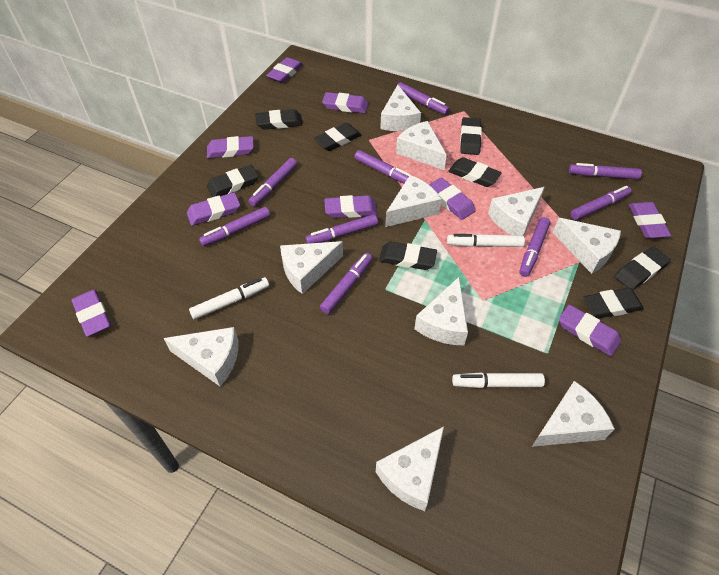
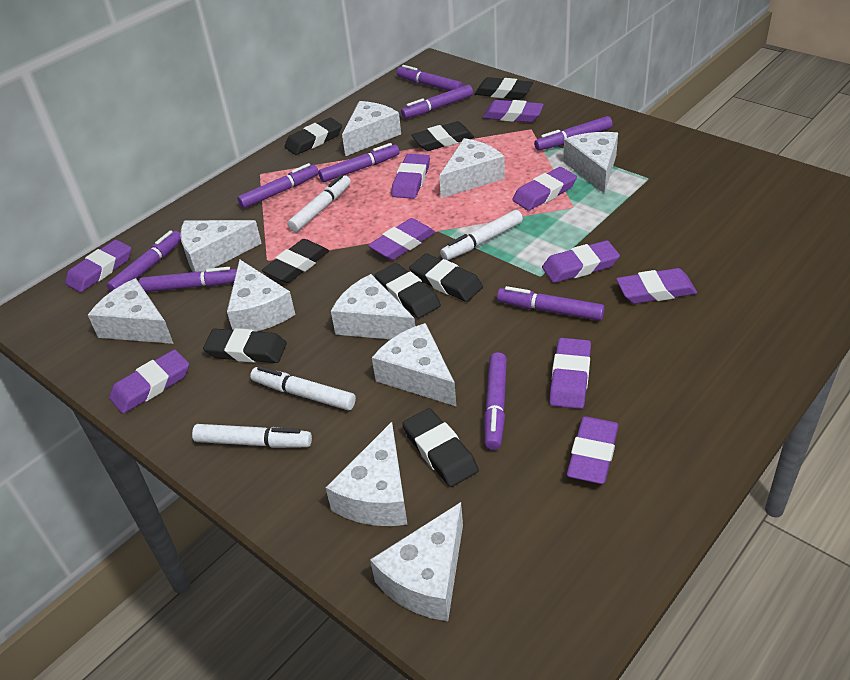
purple eraser: [72,290,111,337] [187,192,240,226] [207,136,254,158] [266,57,303,83] [322,92,369,113] [324,195,377,218] [429,177,476,220] [559,304,621,356] [629,202,671,238] = 9 -> [65,240,131,293] [109,349,189,414] [368,218,435,260] [391,154,430,199] [483,100,544,122] [512,167,577,211] [542,240,620,283] [549,338,591,409] [567,416,619,484] [616,268,697,304] = 10
white marker: [189,277,269,320] [447,234,525,247] [452,372,545,388] = 3 -> [192,424,312,448] [250,366,356,410] [288,175,351,232] [440,210,523,260] = 4

